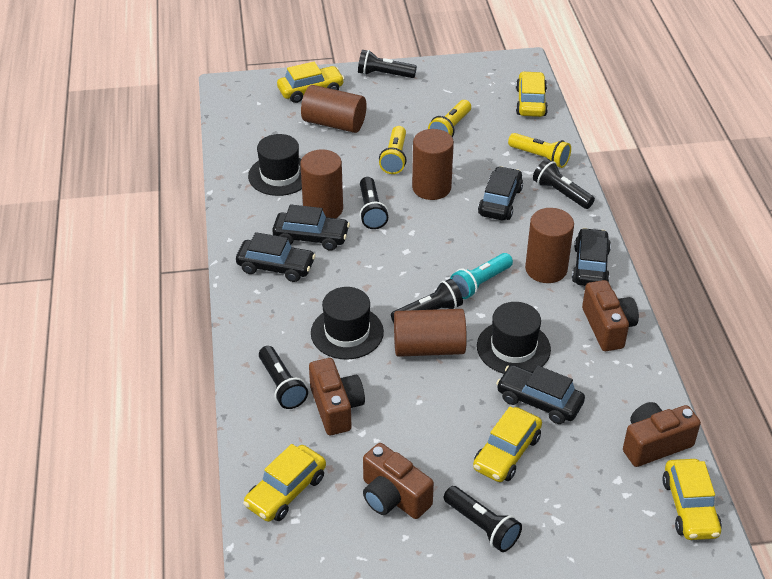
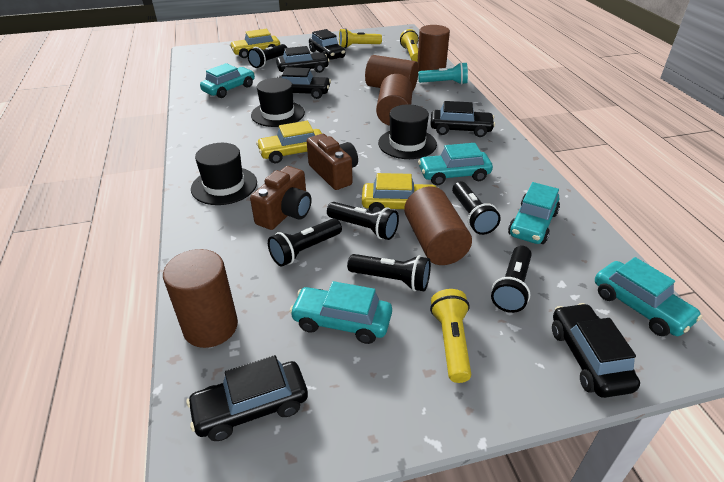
black car: [236,232,316,282] [272,204,350,251] [478,166,523,220] [496,365,585,424] [572,228,611,286] = 5 -> [186,355,308,441] [276,46,329,73] [277,67,331,99] [309,29,345,60] [431,101,495,137] [552,303,640,398] = 6
brown camera: [309,358,365,435] [363,443,434,519] [582,280,639,351] [623,402,701,467] = 4 -> [250,166,311,230] [307,134,358,190] = 2
turquoise car: none = 0 -> [200,63,255,98] [289,281,392,344] [418,143,493,185] [508,182,560,244] [595,257,702,336] = 5
yellow car: [243,444,326,522] [277,62,345,103] [473,406,542,482] [516,71,548,117] [662,459,722,540] = 5 -> [230,29,280,58] [256,121,322,163] [362,173,439,212] = 3

